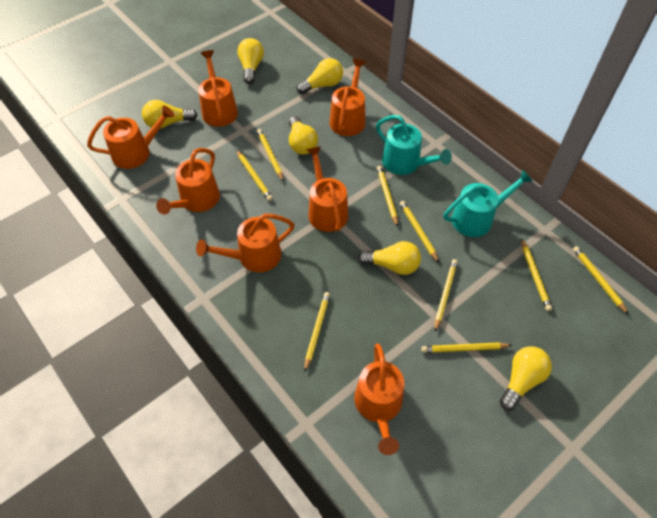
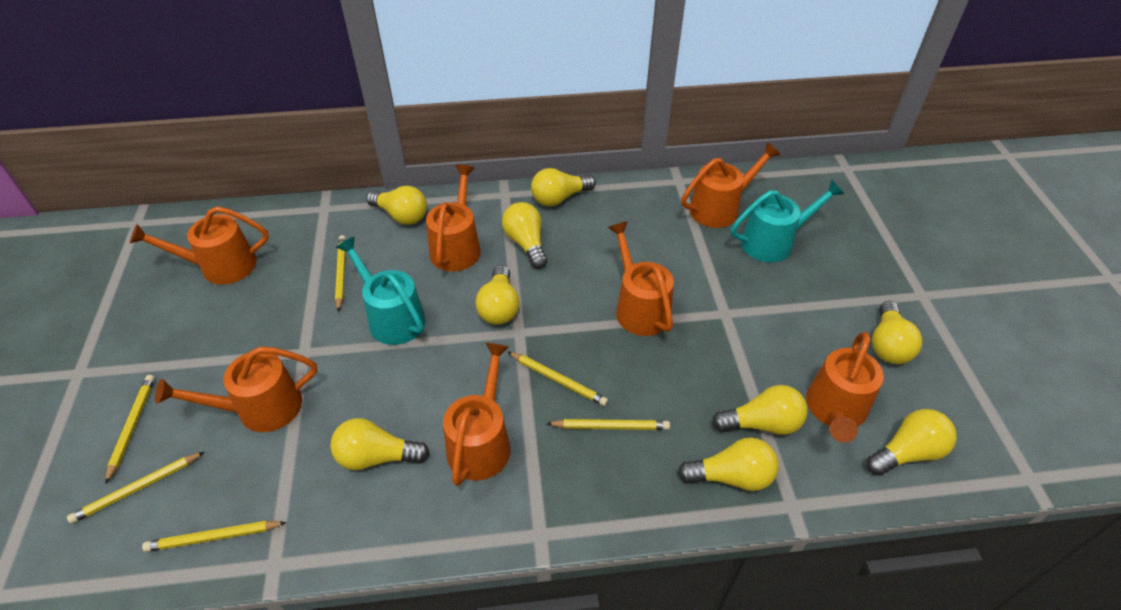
yellow light bulb: [142,100,197,129] [237,38,264,84] [289,116,318,155] [296,58,343,94] [358,241,421,275] [500,346,552,410] = 6 -> [330,418,430,470] [366,186,427,225] [475,265,520,325] [502,202,547,269] [531,168,596,206] [678,438,779,491] [712,385,808,435] [867,409,957,476] [872,301,922,364] = 9
yellow pencil: [236,150,273,201] [257,129,284,182] [304,292,330,371] [377,166,398,227] [400,201,439,263] [421,342,512,353] [435,259,458,332] [521,239,552,311] [573,246,629,315] = 9 -> [67,452,204,524] [105,375,155,484] [142,521,287,552] [335,235,346,312] [508,352,608,406] [546,419,670,430] = 6

